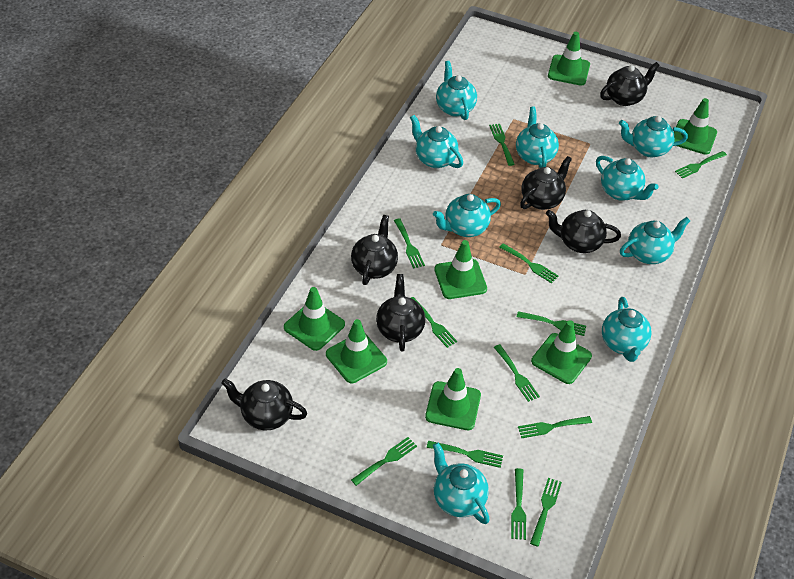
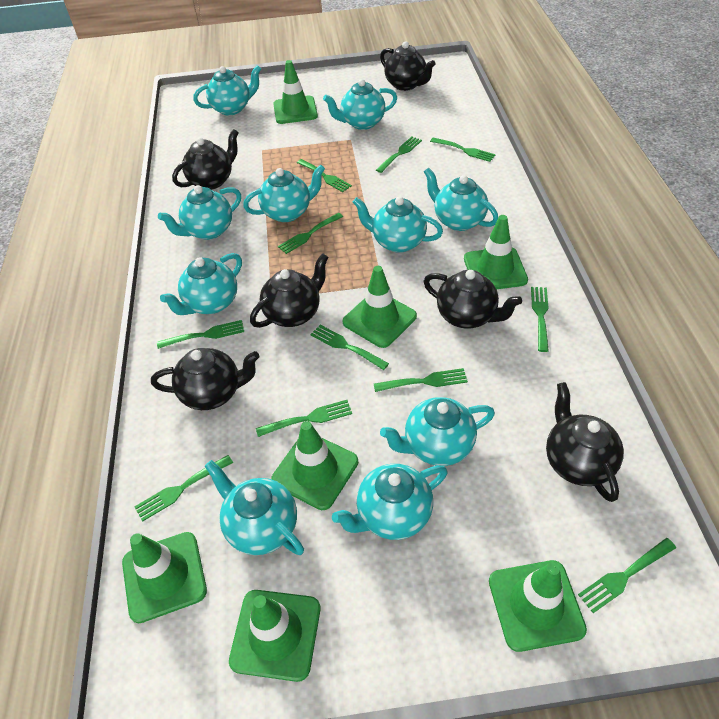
green fork: [351,437,417,486] [394,219,425,268] [411,297,457,348] [427,441,503,468] [489,124,515,166] [494,344,540,402] [499,243,558,283] [511,468,526,540] [517,311,586,336] [518,416,592,438] [530,478,562,547] [675,151,727,178] = 12 -> [134,455,233,522] [157,320,244,349] [256,400,352,437] [278,213,343,254] [297,159,352,192] [310,325,389,370] [374,368,468,392] [376,137,422,173] [430,137,496,162] [531,287,549,352] [578,538,676,613] = 11
turquoise teapot: [410,115,463,168] [433,194,501,237] [433,443,489,524] [436,61,477,120] [516,107,559,168] [596,156,658,201] [602,297,652,362] [619,116,688,157] [620,217,690,264] = 9 -> [158,185,241,240] [160,253,242,315] [193,65,261,115] [205,460,304,555] [243,165,325,222] [323,79,397,130] [332,464,448,540] [353,196,443,253] [380,397,495,466] [424,168,498,231] = 10

